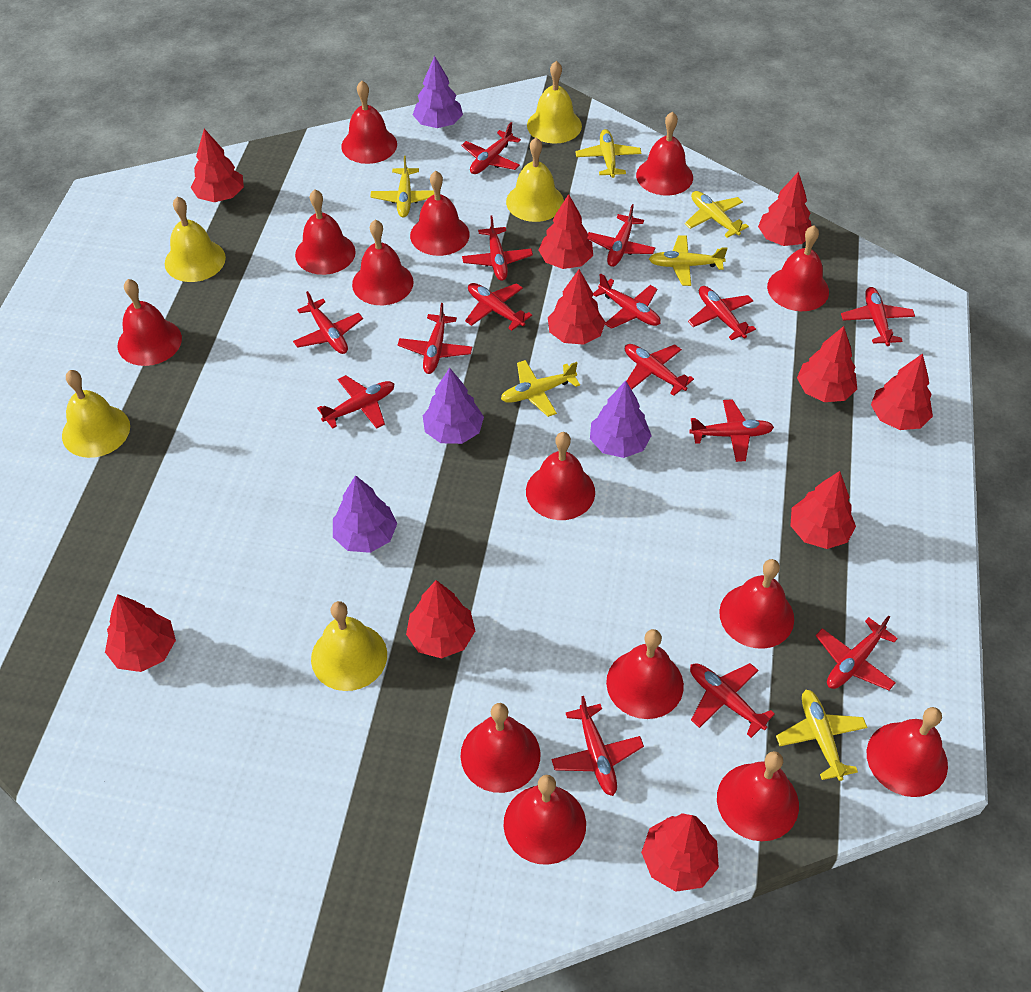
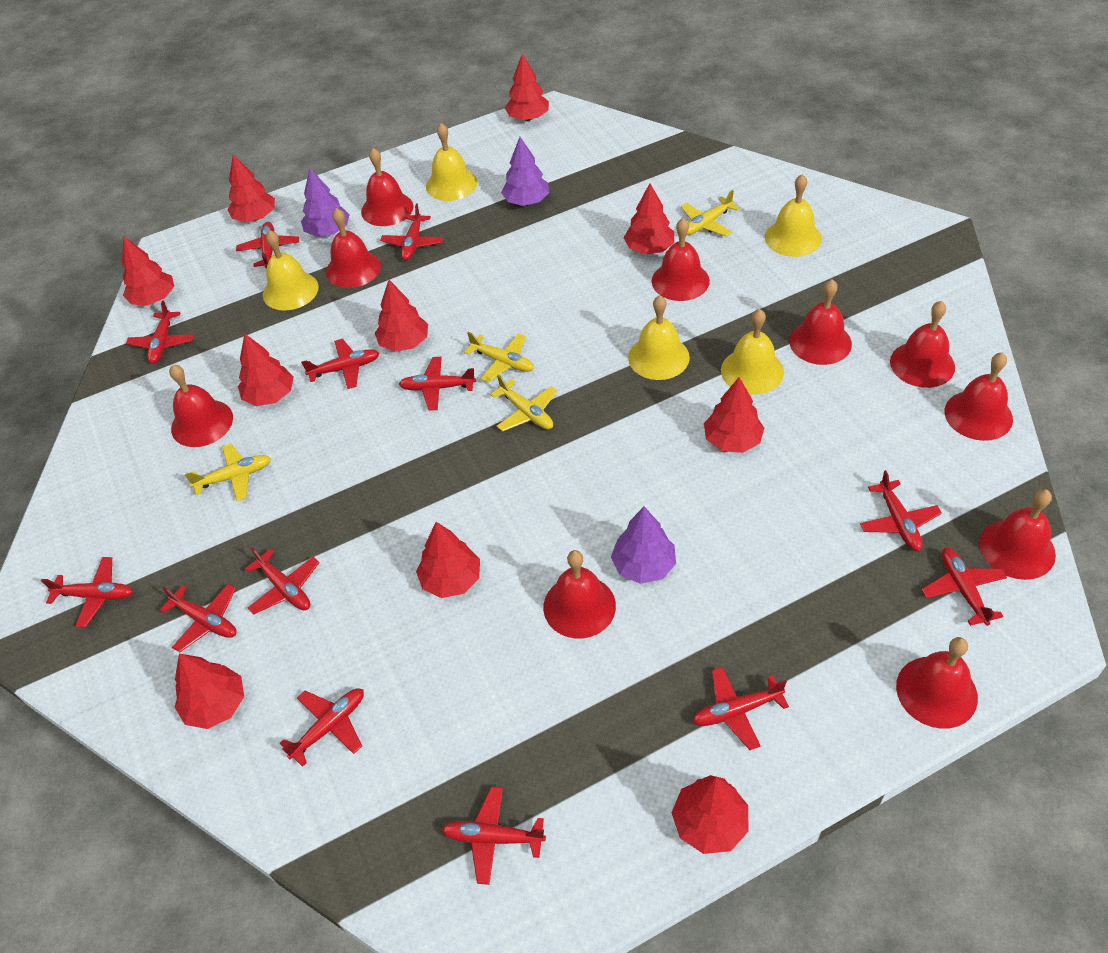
purple tree: [333,475,397,553] [413,56,463,128] [423,368,484,444] [590,380,652,458] = 4 -> [301,168,350,237] [501,137,549,206] [611,506,676,584] = 3
red bell: [118,279,182,366] [295,189,356,275] [341,81,397,164] [352,219,414,305] [410,171,470,256] [460,703,541,793] [504,775,586,865] [526,432,595,520] [606,629,684,719] [636,111,693,196] [717,751,799,841] [719,559,794,649] [767,225,829,311] [867,707,948,797] = 14 -> [169,365,233,447] [326,208,381,288] [361,148,414,226] [543,550,616,639] [652,218,710,301] [789,279,852,365] [890,301,955,388] [896,637,978,729] [945,352,1013,441] [980,489,1056,580] = 10
red plane: [293,291,363,354] [317,375,394,429] [398,303,472,374] [461,122,521,174] [462,216,533,281] [465,283,532,331] [551,696,644,796] [587,204,655,267] [593,274,661,329] [625,344,694,396] [688,286,756,340] [689,399,774,462] [690,663,775,738] [816,616,898,690] [841,287,915,346] = 15 -> [41,557,133,628] [126,300,194,364] [160,584,237,652] [236,222,299,268] [245,547,320,614] [280,688,364,767] [301,339,380,389] [380,204,444,261] [399,357,476,411] [441,787,546,885] [692,667,789,750] [860,470,942,551] [921,548,1007,626] = 13
yellow plane: [370,156,434,217] [501,360,580,417] [575,129,642,178] [649,236,727,286] [685,191,749,238] [776,690,868,781] = 6 -> [185,444,271,501] [464,332,534,382] [490,374,557,431] [681,190,740,236] = 4

